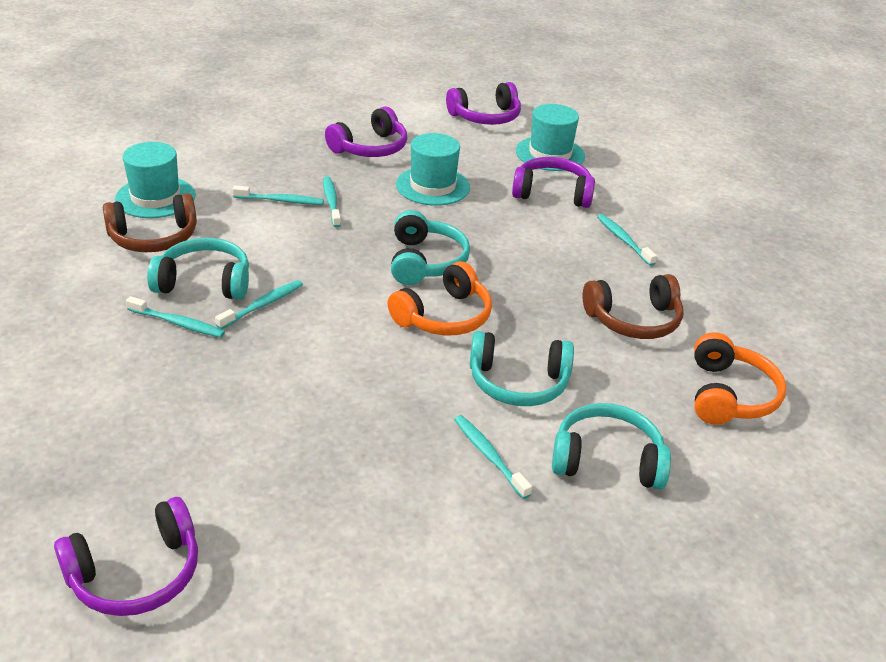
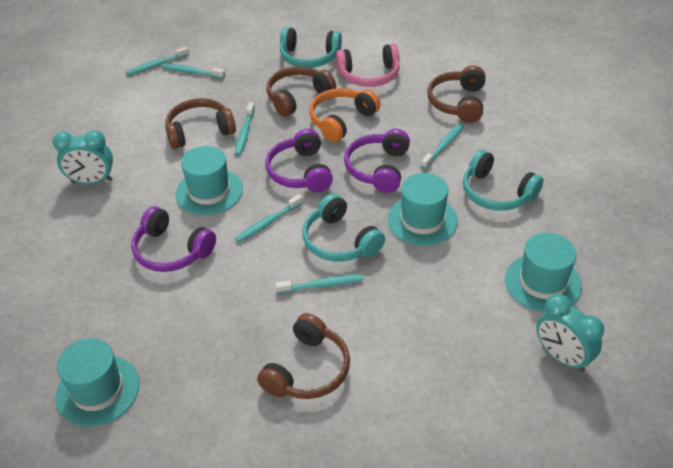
brown headphones: [103,193,197,252] [583,274,683,339] = 2 -> [165,98,236,149] [257,313,350,399] [266,66,336,117] [427,66,486,123] = 4
orange headphones: [388,261,492,335] [694,332,786,425] = 2 -> [309,88,380,142] = 1
pink headphones: none = 0 -> [336,44,400,87] = 1
purple headphones: [54,497,198,616] [325,107,407,157] [446,82,521,125] [512,157,595,208] = 4 -> [131,206,216,272] [265,129,333,192] [344,129,410,193] = 3
turquoise clock: none = 0 -> [53,130,113,184] [536,294,604,372] = 2
turquoise hat: [115,142,196,218] [396,133,470,206] [516,104,585,171] = 3 -> [55,338,139,427] [176,146,243,215] [388,173,458,246] [505,233,582,312] = 4
turquoise headphones: [147,238,249,300] [391,210,470,285] [469,331,574,406] [552,403,671,490] = 4 -> [280,27,342,68] [302,193,385,262] [463,150,543,211] = 3

